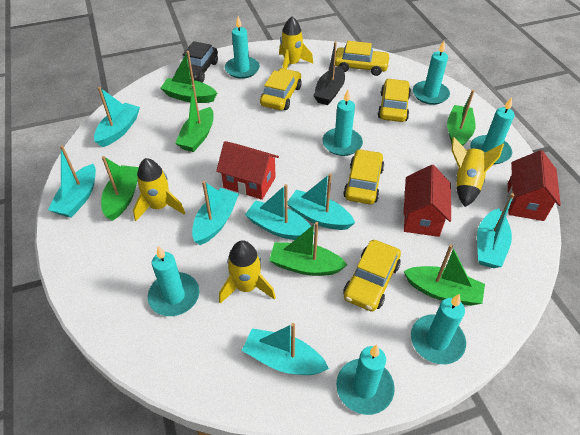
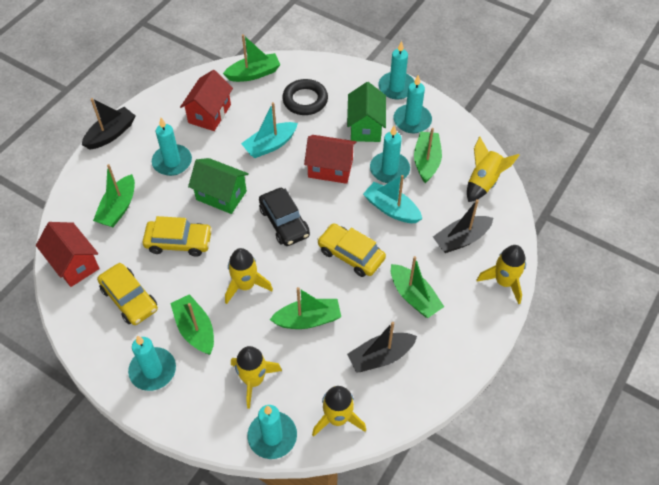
black boat: [313,41,345,105] = 1 -> [82,98,135,149] [347,322,417,373] [433,199,493,253] = 3
black ring: none = 0 -> [282,79,328,115] = 1
green house: none = 0 -> [188,158,249,214] [347,82,386,142] = 2
turquoise boat: [48,145,96,218] [94,87,140,147] [192,181,239,245] [242,323,329,375] [245,184,314,240] [288,173,355,230] [477,193,514,268] = 7 -> [241,102,298,158] [363,175,422,223] = 2
turquoise candle: [148,246,200,316] [225,16,260,79] [322,89,363,156] [336,345,395,415] [411,294,466,364] [413,41,450,105] [470,97,515,164] = 7 -> [128,335,176,391] [152,118,192,176] [248,405,297,459] [370,125,410,183] [378,41,415,100] [394,75,432,133] = 6
yellow car: [260,68,302,110] [335,41,390,76] [343,149,384,204] [343,240,401,312] [378,79,411,122] = 5 -> [97,263,158,325] [142,216,212,257] [317,223,386,277] = 3
yellow rocket: [133,158,185,221] [219,240,276,304] [279,16,313,69] [452,137,504,207] = 4 -> [225,248,273,304] [231,346,282,409] [312,386,366,437] [467,136,519,202] [477,245,526,305] = 5

